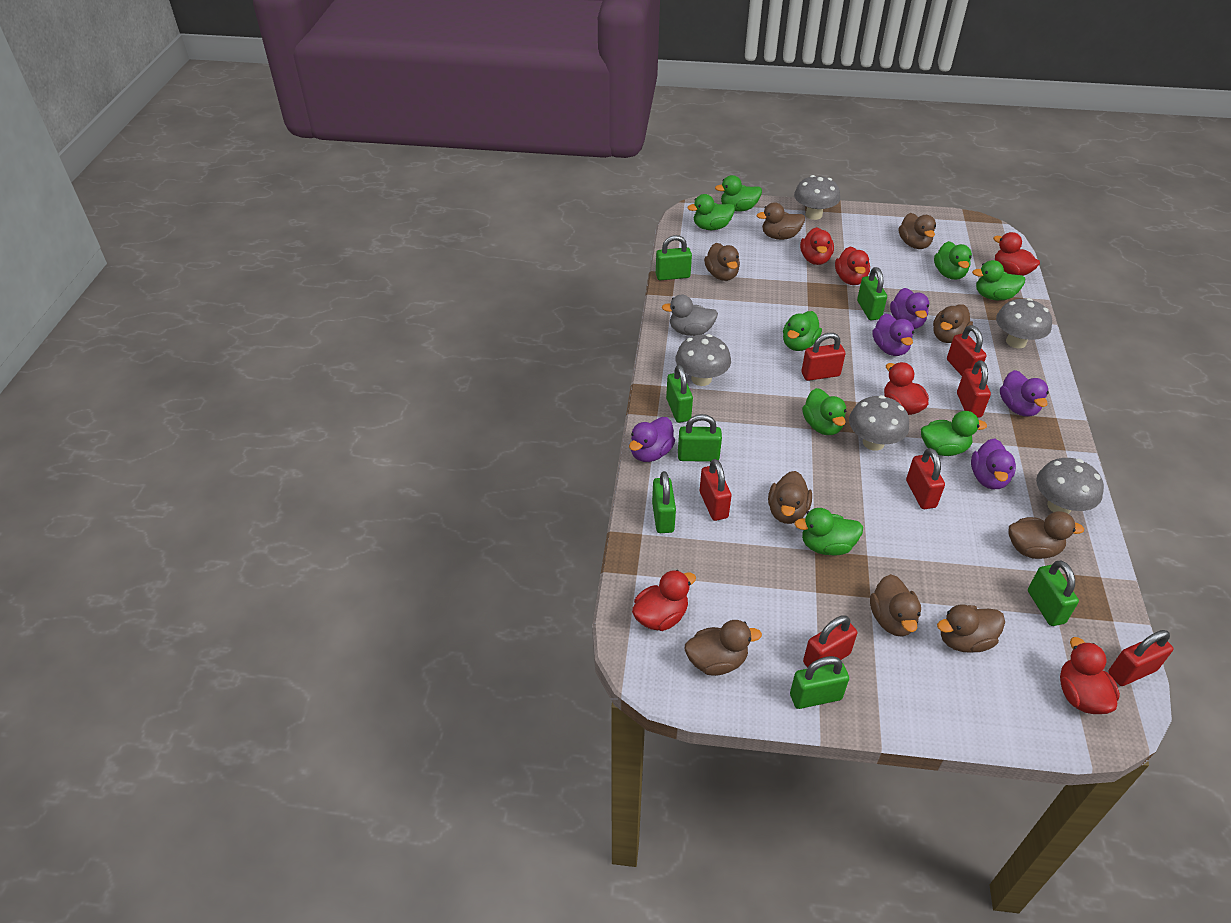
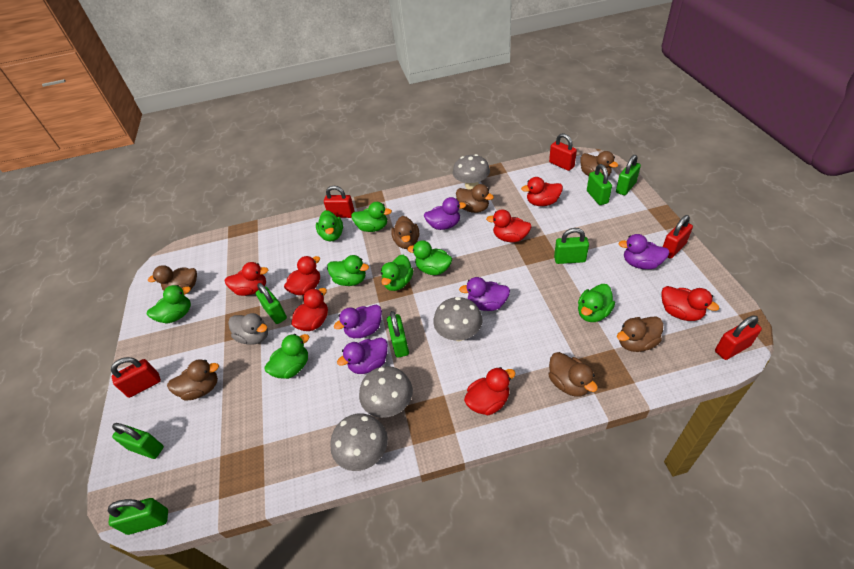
brown duck: [685,620,762,676] [704,243,740,281] [757,202,805,240] [768,471,812,524] [870,574,921,637] [899,213,936,249] [933,304,973,343] [937,604,1005,653] [1009,511,1084,559] = 9 -> [148,265,197,291] [167,359,219,401] [391,216,419,249] [456,184,494,213] [548,352,598,397] [580,151,618,176] [617,317,663,352] = 7
grey mushroom: [676,334,731,386] [794,175,840,220] [849,395,909,451] [996,298,1052,349] [1036,458,1104,514] = 5 -> [330,413,388,471] [359,366,413,418] [433,297,483,341] [453,154,490,190] = 4
red duck: [632,570,696,631] [800,227,834,265] [835,246,870,285] [884,362,929,415] [993,232,1040,276] [1060,637,1120,714] = 6 -> [225,262,268,296] [284,256,320,296] [291,288,328,331] [464,367,516,415] [486,209,532,242] [521,177,563,206] [661,286,719,321] = 7
red padlock: [700,459,732,521] [801,333,845,381] [803,615,857,668] [906,448,945,509] [947,325,987,376] [957,360,991,418] [1108,630,1173,686] = 7 -> [111,357,161,398] [324,186,355,218] [549,133,577,171] [663,215,693,259] [715,316,762,360] = 5

